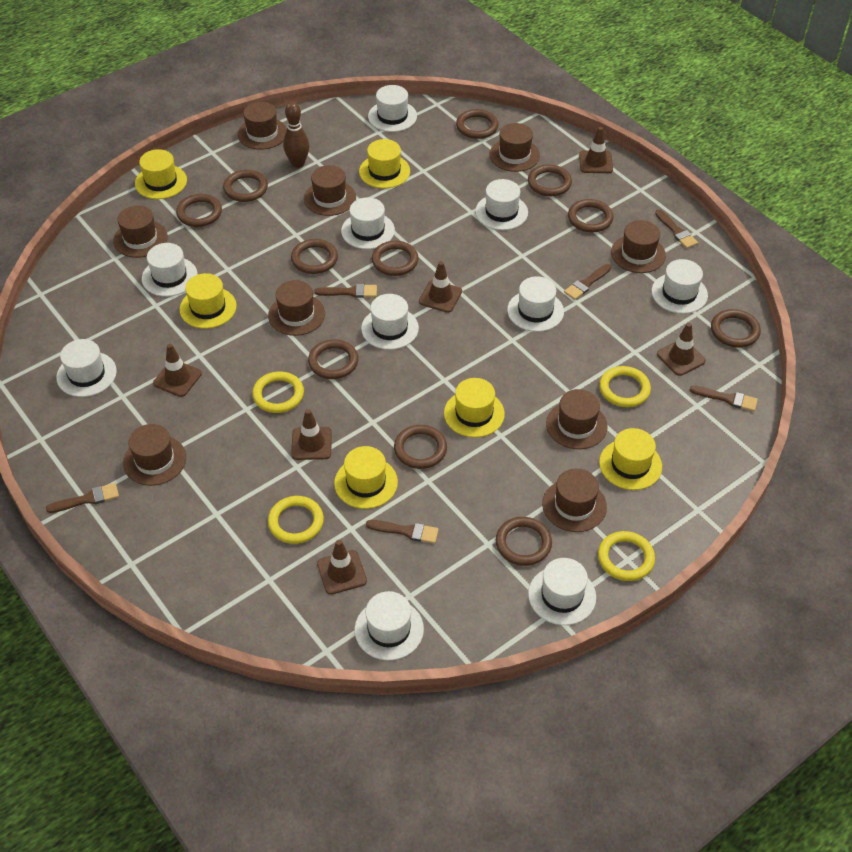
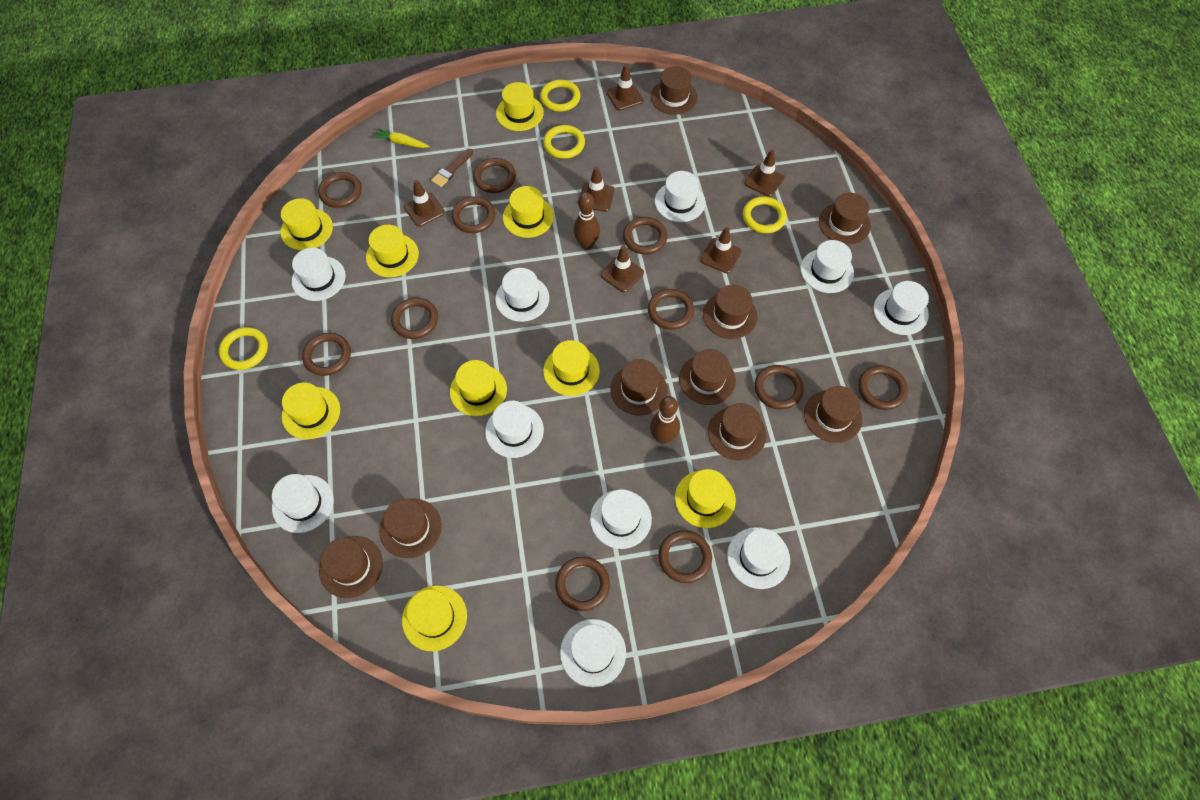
brown bowling pin: [283,102,309,168] = 1 -> [573,192,600,250] [650,396,680,444] = 2
brown brush: [46,483,119,513] [315,284,377,298] [366,520,439,543] [564,264,611,300] [655,209,698,249] [690,385,758,411] = 6 -> [431,149,473,187] = 1
yellow carrot: none = 0 -> [373,128,430,148] = 1
yellow hat: [135,149,187,199] [180,273,237,329] [334,446,398,509] [359,139,410,188] [444,378,505,438] [599,428,662,490] = 6 -> [280,198,333,250] [282,382,340,439] [366,225,419,277] [402,585,467,651] [450,360,507,416] [496,82,544,131] [503,186,554,238] [543,340,600,396] [675,469,736,528] = 9

